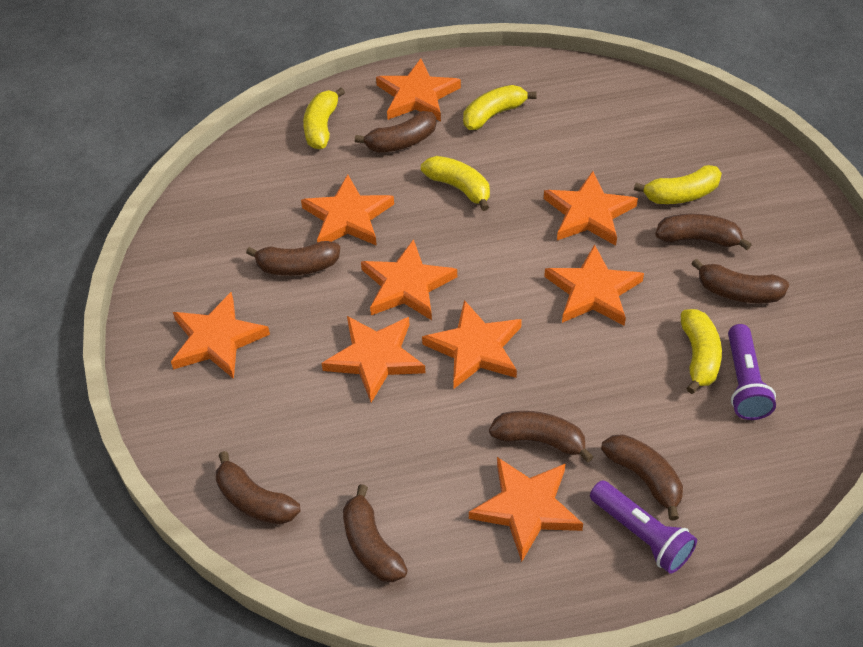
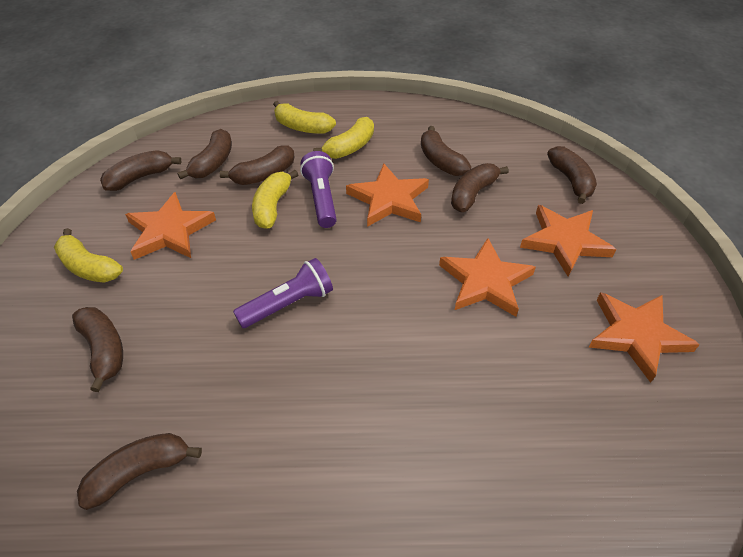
orange star: [171,292,270,379] [301,174,394,246] [322,316,425,402] [361,239,457,320] [376,59,461,121] [422,300,522,388] [469,457,583,562] [544,171,638,246] [544,244,644,326] = 9 -> [125,192,216,260] [346,164,429,227] [439,238,536,317] [520,205,616,277] [589,292,700,383] = 5
yellow banana: [303,88,345,149] [421,156,490,211] [463,85,537,130] [634,165,722,204] [681,309,722,394] = 5 -> [54,228,123,283] [252,170,298,229] [273,101,336,134] [313,117,374,159] = 4

